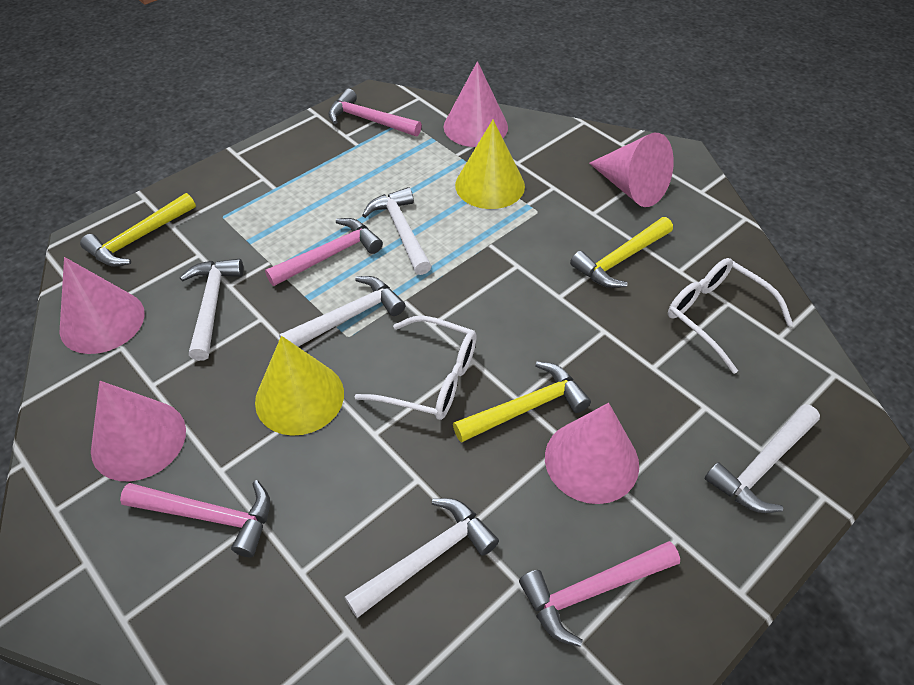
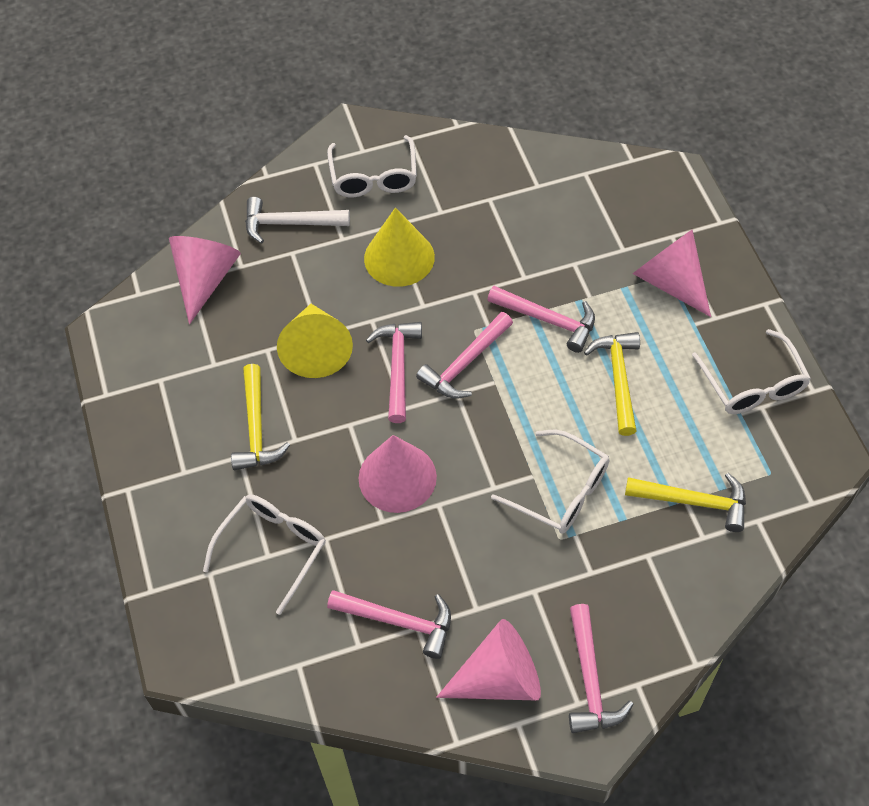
pink cone: [60,257,145,354] [91,381,186,481] [444,61,508,147] [545,403,639,504] [589,133,674,207] = 5 -> [169,236,241,324] [359,435,437,513] [436,619,541,700] [633,230,711,317] = 4
pink hammer: [120,480,270,557] [265,218,383,286] [328,88,422,136] [519,541,680,647] = 4 -> [327,590,451,659] [366,322,422,423] [416,312,513,399] [487,286,595,353] [569,604,633,733] = 5
white glasses: [354,316,477,420] [668,258,793,374] = 2 -> [203,495,326,615] [327,135,417,197] [491,430,609,533] [692,329,811,414] = 4
white hammer: [180,259,243,361] [279,276,405,347] [344,498,499,618] [362,187,432,275] [705,404,820,513] = 5 -> [245,197,350,244] = 1

